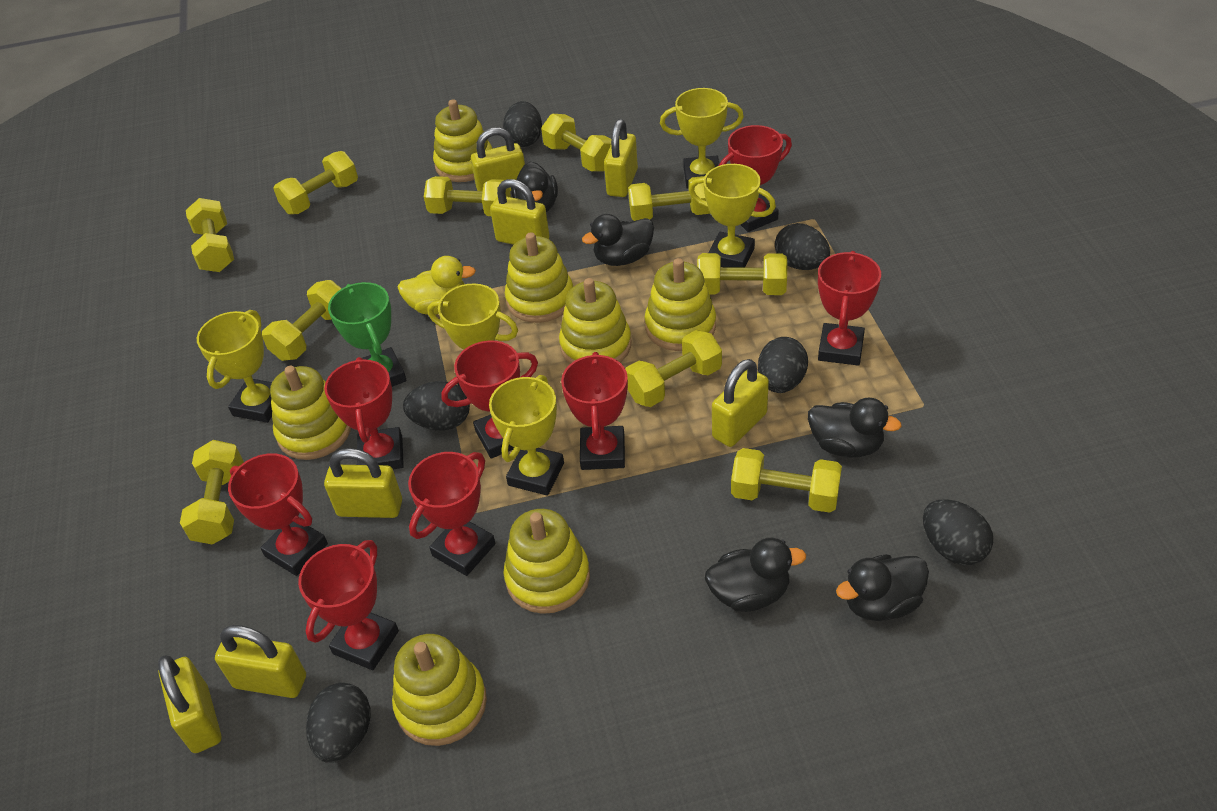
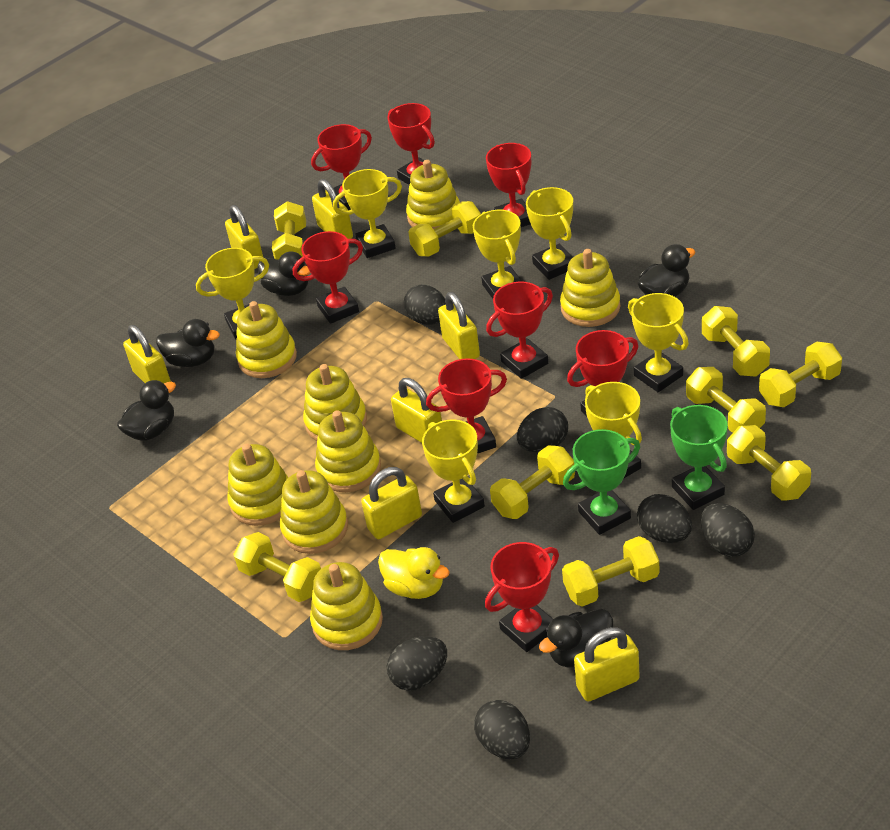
green trophy: [328,282,407,387] = 1 -> [563,429,640,535] [670,405,728,510] = 2
yellow dumbbell: [180,440,244,545] [186,198,234,272] [262,280,342,361] [273,151,358,215] [424,176,511,216] [541,114,611,172] [626,330,722,407] [628,176,710,221] [697,253,787,295] [731,448,842,513] = 10 -> [233,532,321,602] [272,201,306,260] [408,201,481,257] [490,445,575,519] [562,536,659,607] [686,367,766,433] [702,306,770,377] [727,425,811,500] [759,342,842,407] = 9
yellow stacking toy: [270,366,351,460] [392,634,487,746] [433,99,493,182] [503,509,590,614] [505,232,573,323] [559,278,631,364] [645,258,716,351] = 7 -> [227,444,289,526] [236,301,297,378] [280,470,348,554] [303,364,367,441] [310,562,383,650] [315,411,381,492] [406,160,460,229] [560,249,620,327] = 8
yellow trophy: [197,310,272,423] [427,283,518,386] [489,375,564,496] [660,88,744,189] [689,164,776,268] = 5 -> [196,248,269,339] [333,169,402,258] [422,419,485,523] [473,210,522,299] [526,187,573,280] [585,382,642,478] [628,293,689,392] = 7

